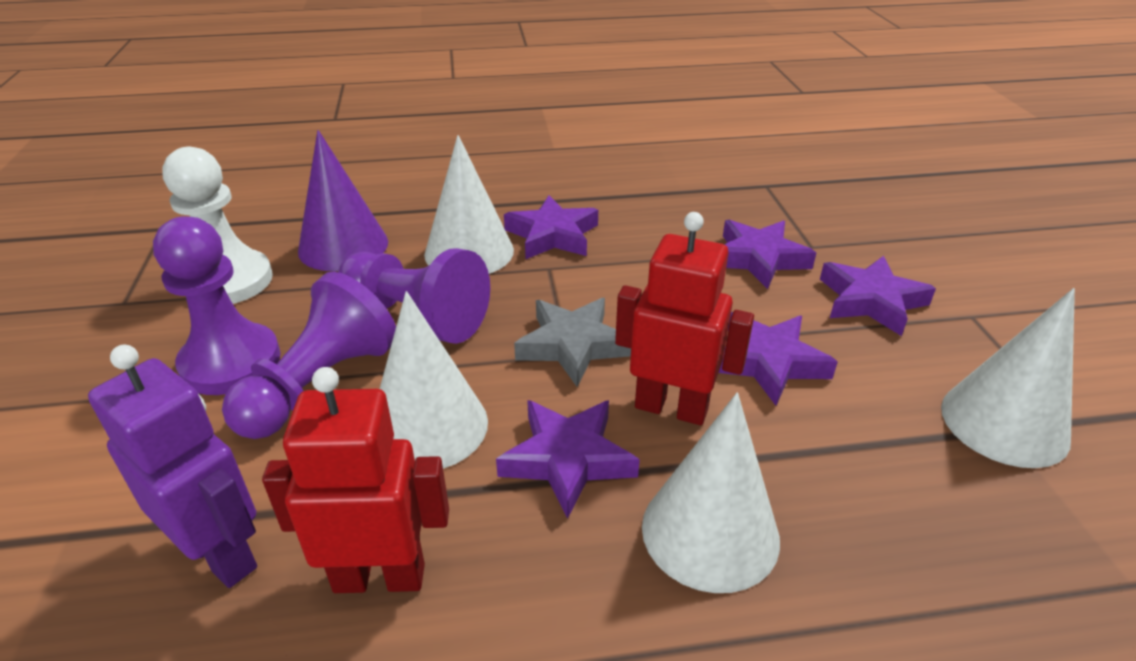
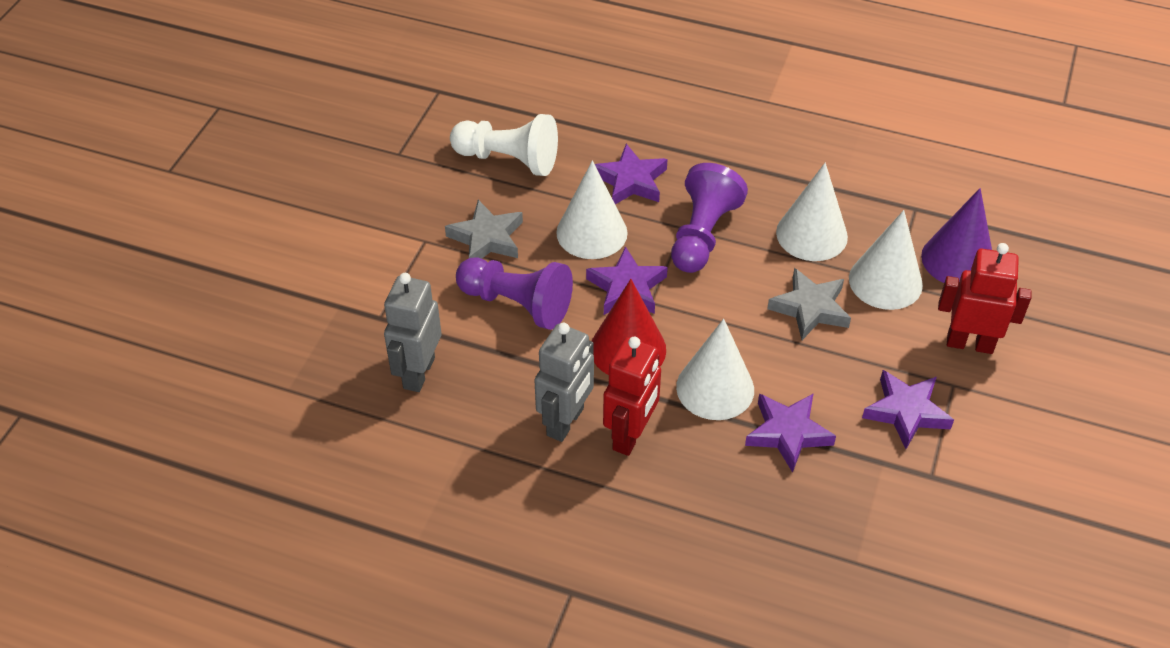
grey robot: none = 0 -> [384,273,442,392] [534,323,594,442] = 2
grey star: [514,298,631,387] = 1 -> [445,200,523,259] [767,268,851,340] = 2
purple pawn: [153,216,281,395] [222,271,396,439] [338,248,490,344] = 3 -> [456,257,573,330] [671,163,748,273] = 2
purple robot: [88,345,257,588] = 1 -> none = 0
purple star: [496,400,640,519] [504,195,598,259] [719,312,838,406] [723,220,816,289] [820,256,936,336] = 5 -> [586,246,668,315] [595,144,668,204] [745,393,836,473] [862,370,954,449] = 4
red cone: none = 0 -> [592,279,666,375] = 1

